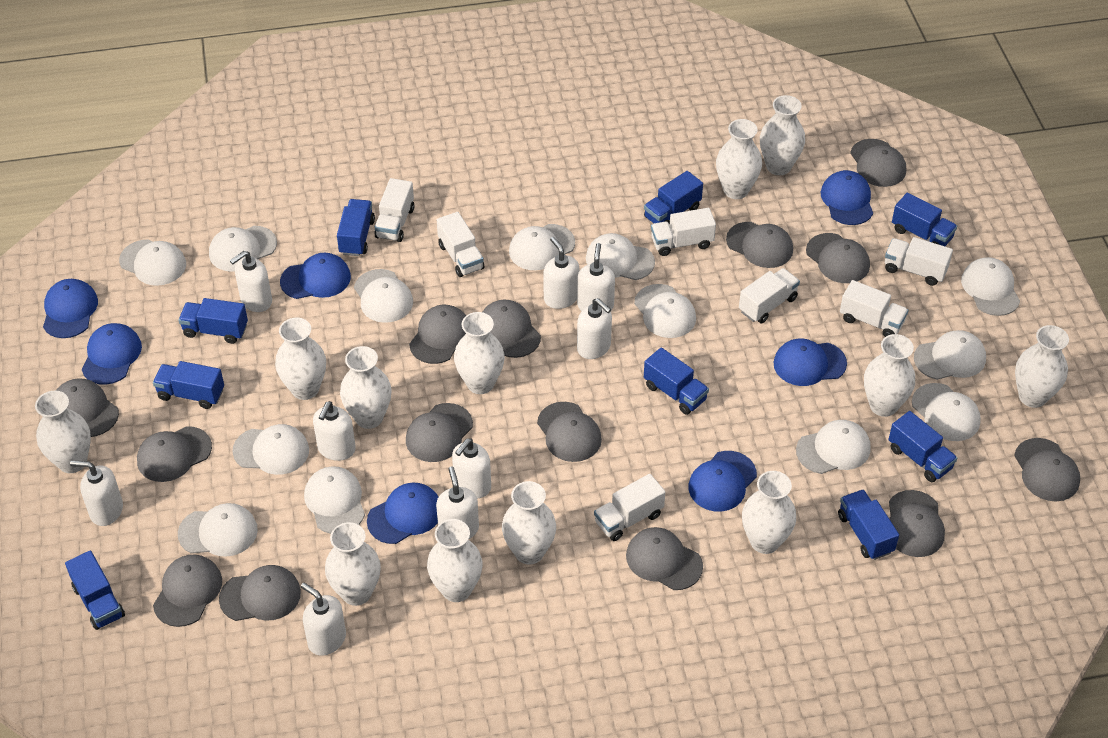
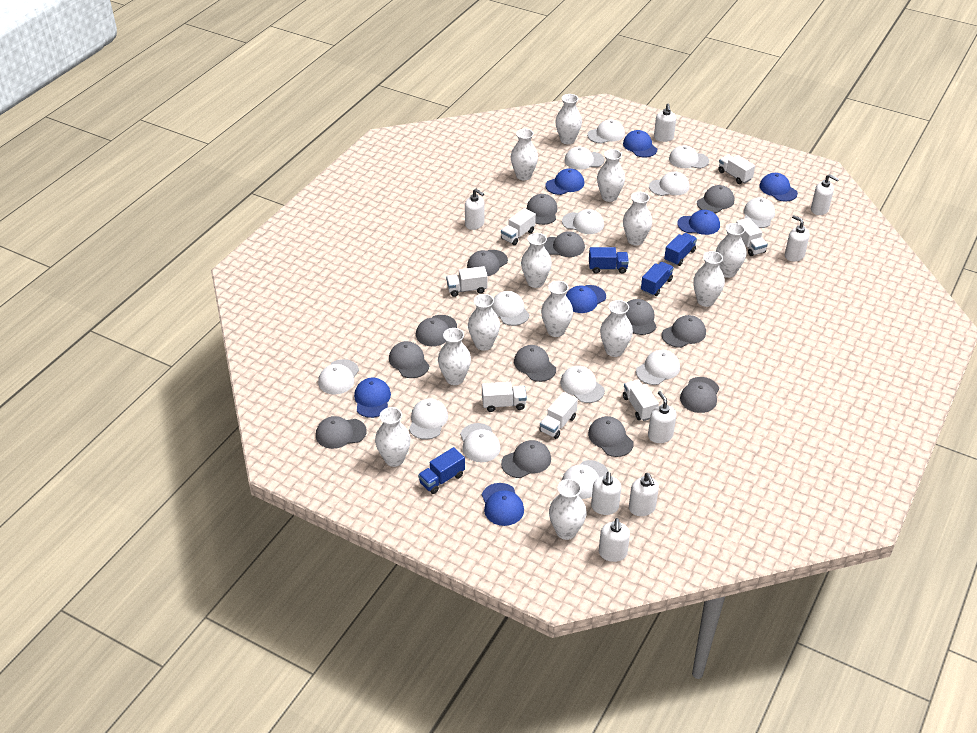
blue truck: [65,550,125,630] [153,361,224,409] [179,298,248,344] [337,199,375,256] [644,171,703,225] [644,347,709,415] [838,489,899,560] [888,411,957,482] [892,193,957,246] = 9 -> [418,447,465,494] [589,247,629,274] [641,262,674,296] [664,233,697,266] = 4
grey cap: [56,379,119,437] [137,426,212,482] [153,554,222,627] [219,565,301,621] [406,403,473,462] [409,305,466,364] [483,300,541,358] [537,402,602,462] [626,527,703,590] [726,222,793,268] [806,233,870,283] [850,139,906,187] [889,490,945,557] [1014,438,1080,501] = 14 -> [316,416,367,449] [389,341,429,378] [416,315,457,346] [467,250,508,276] [501,440,551,478] [514,345,556,382] [527,194,558,225] [544,231,585,257] [588,416,633,457] [626,299,657,335] [662,315,706,348] [680,377,719,413] [697,185,734,213] = 13
white soap dispenser: [70,461,123,526] [230,251,272,312] [301,583,346,656] [313,401,356,461] [436,466,479,539] [452,438,491,498] [543,237,579,309] [577,243,615,311] [577,298,612,359] = 9 -> [465,189,484,230] [591,472,621,515] [599,518,630,562] [629,473,659,516] [648,391,677,443] [654,104,676,142] [785,215,810,262] [811,174,839,215] = 8
white vase: [35,391,91,473] [275,318,326,400] [325,522,381,606] [340,346,392,429] [427,519,482,602] [454,312,505,394] [502,481,556,564] [716,119,762,199] [742,471,796,554] [760,95,805,175] [864,334,915,417] [1015,325,1069,408] = 12 -> [375,407,411,467] [438,328,471,385] [468,294,500,351] [511,129,538,180] [521,233,552,288] [541,281,573,337] [549,479,587,540] [555,94,582,144] [597,149,625,202] [600,300,633,357] [623,192,652,245] [693,251,725,307] [716,223,746,278] = 13

